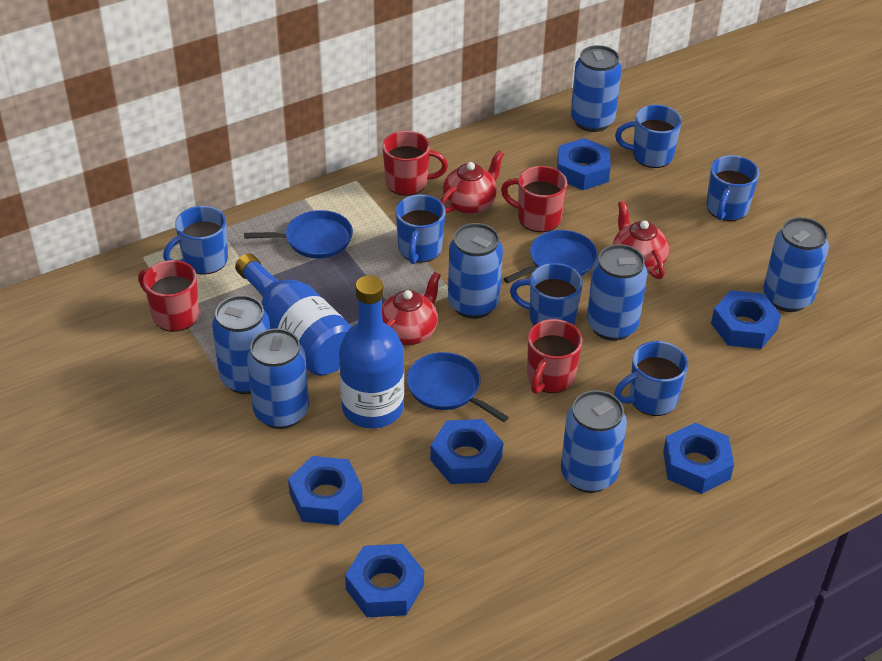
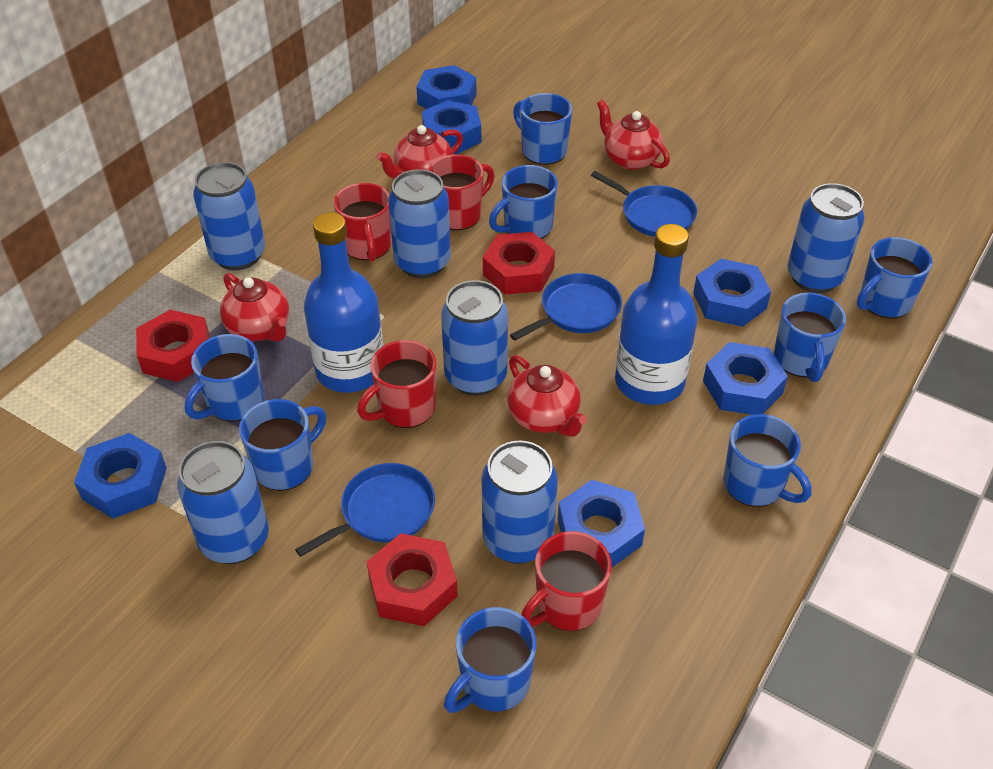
blue can: [212,295,270,394] [247,328,309,429] [448,223,503,319] [561,390,627,493] [570,45,622,132] [587,244,647,341] [763,217,829,312] = 7 -> [177,441,269,564] [193,162,265,270] [388,169,451,278] [441,280,508,396] [481,441,558,564] [787,183,864,293] = 6
blue mug: [163,206,228,275] [395,194,446,264] [510,263,583,325] [614,341,688,416] [615,105,682,168] [706,155,759,221] = 6 -> [185,334,264,422] [239,399,326,491] [444,607,536,713] [489,165,558,239] [513,93,572,165] [723,414,812,507] [774,292,846,382] [857,237,933,318] = 8
red nut: none = 0 -> [136,310,210,382] [367,533,458,626] [483,232,555,295] = 3
red teapot: [382,272,441,345] [440,150,504,214] [613,201,669,279] = 3 -> [220,273,289,342] [376,125,463,179] [507,355,587,437] [597,100,670,170] = 4

